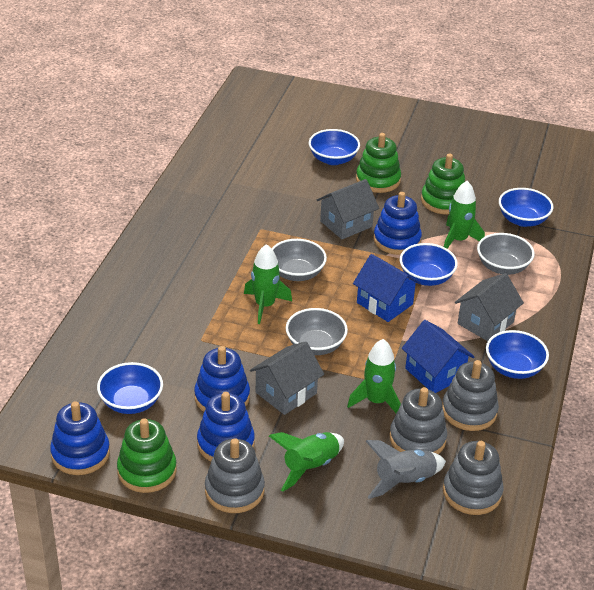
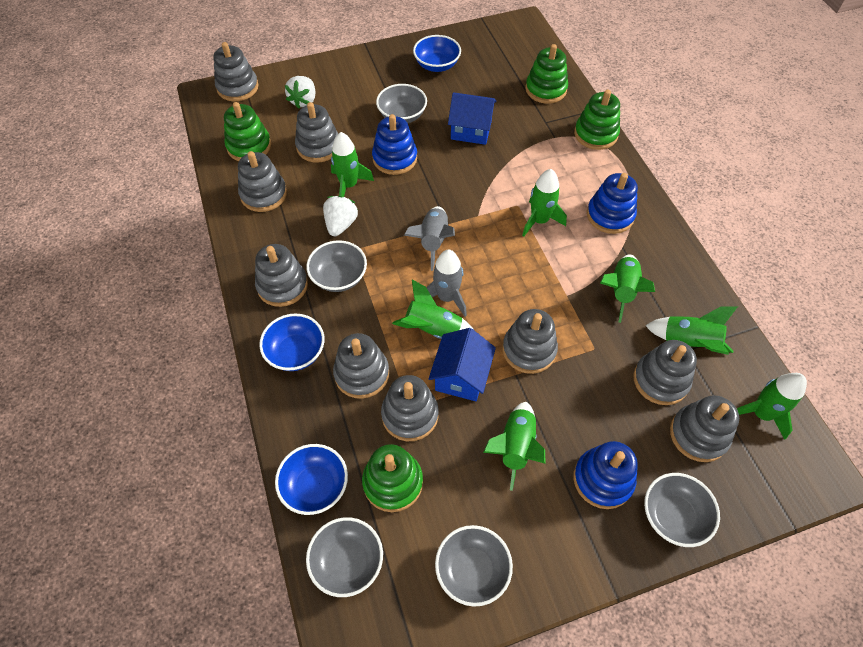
blue bowl: [97,362,163,414] [309,129,360,165] [400,243,458,286] [486,330,549,379] [499,188,553,227] = 5 -> [259,314,325,371] [275,444,348,515] [413,35,461,72] = 3
blue stacking toy: [50,401,110,475] [194,346,250,412] [197,392,255,462] [373,192,422,255] = 4 -> [372,114,417,175] [573,441,638,509] [587,173,638,234] = 3
green rocket: [244,244,292,324] [269,432,344,492] [347,339,401,413] [444,181,485,249] = 4 -> [331,132,374,196] [392,279,475,339] [483,402,545,491] [522,169,567,237] [600,255,655,323] [645,306,738,355] [737,373,807,440] = 7
green stacking toy: [117,418,177,493] [356,133,401,193] [421,154,465,214] = 3 -> [224,102,271,161] [362,444,423,512] [525,44,568,104] [574,90,620,150] = 4
grey bowl: [272,239,327,281] [286,308,348,355] [477,233,535,275] = 3 -> [306,240,367,292] [306,517,383,597] [376,84,427,123] [435,525,513,607] [644,473,720,547] = 5
grey house: [250,341,324,415] [317,179,379,239] [455,273,524,341] = 3 -> none = 0
grey rocket: [366,440,446,499] = 1 -> [404,206,455,271] [426,250,467,316] = 2
grey stacking toy: [205,438,265,513] [390,387,447,454] [442,360,499,431] [443,441,503,515] = 4 -> [213,42,259,101] [238,151,287,212] [255,244,308,307] [295,102,338,163] [333,333,389,399] [381,375,439,441] [503,309,558,374] [633,340,697,405] [670,395,739,462] = 9
white strawberry: none = 0 -> [285,76,315,109] [323,195,358,236] = 2

